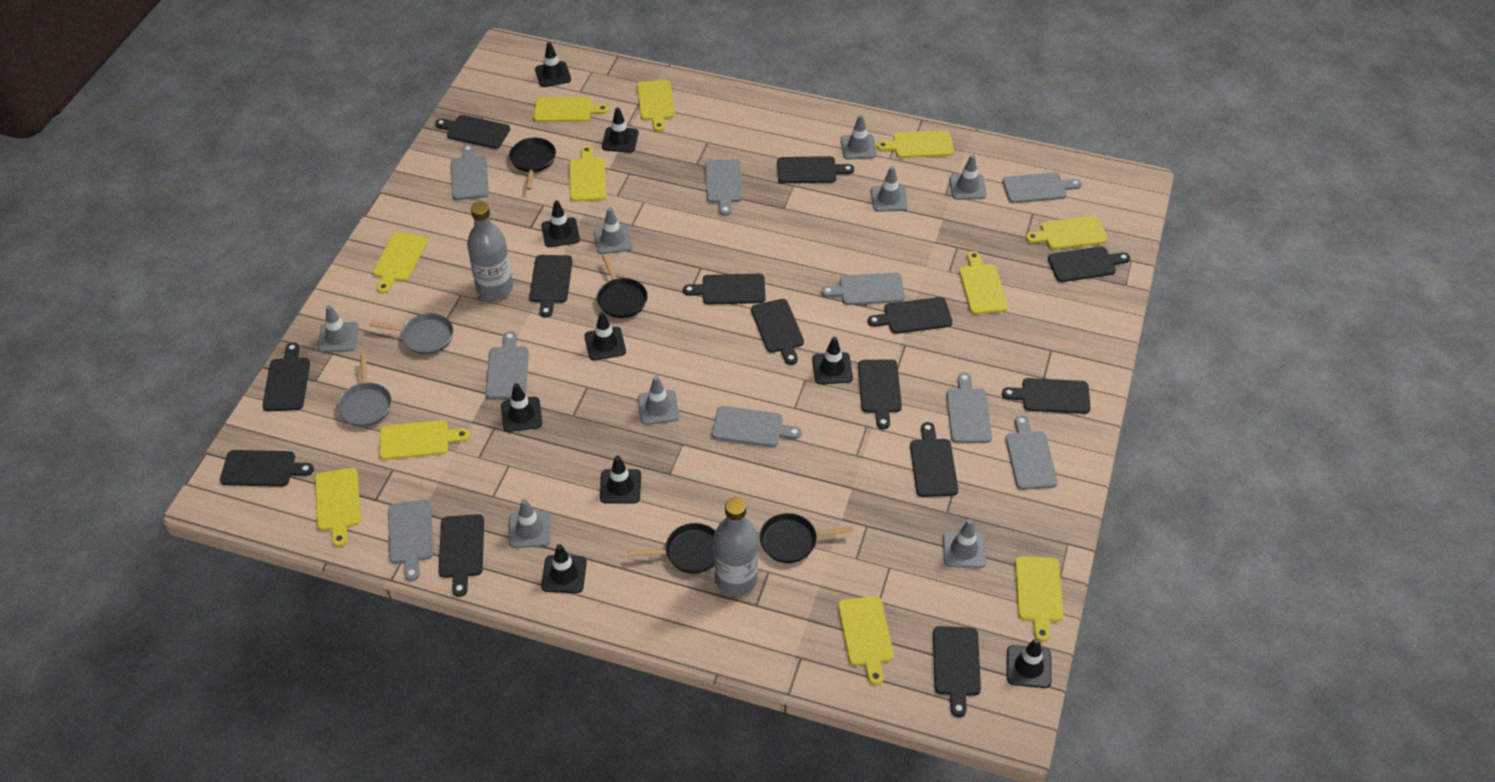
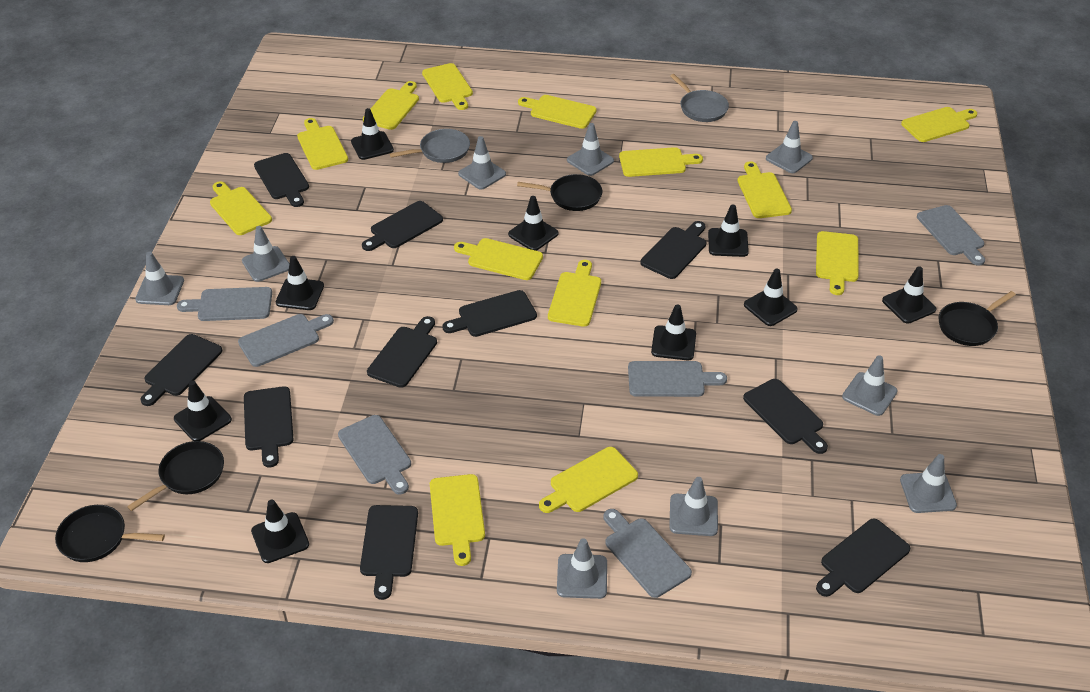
black cutting board: [220,450,314,487] [262,342,310,411] [435,115,510,149] [439,514,484,597] [529,255,573,318] [683,274,766,305] [751,299,804,365] [777,156,854,183] [858,359,902,429] [868,297,953,334] [910,422,958,497] [933,626,981,717] [1002,378,1091,414] [1048,246,1130,282] = 14 -> [140,334,222,406] [244,386,294,467] [254,153,309,207] [360,505,418,600] [362,201,443,251] [367,316,437,388] [442,290,537,337] [640,221,706,279] [743,379,828,454] [816,519,910,597] = 10
grey bottle: [467,202,513,300] [714,497,758,596] = 2 -> none = 0
grey cutting board: [388,500,433,581] [451,144,489,200] [486,331,529,399] [705,159,743,216] [712,406,802,447] [821,272,905,305] [946,372,992,443] [1002,172,1082,203] [1005,415,1058,490] = 9 -> [177,287,272,321] [238,314,334,367] [338,415,411,494] [603,509,692,598] [628,361,727,397] [917,205,985,266] = 6
grey traffic cone: [318,305,359,352] [509,499,551,548] [594,207,632,254] [638,376,679,425] [841,115,877,159] [871,166,908,212] [943,519,986,568] [949,155,987,200] = 8 -> [135,252,184,305] [242,226,289,282] [458,136,506,190] [557,538,607,599] [567,123,614,176] [669,477,718,536] [766,121,813,173] [842,355,897,416] [900,454,957,513] = 9
yellow cutting board: [315,468,361,547] [373,232,428,293] [379,420,470,460] [534,97,609,122] [570,146,606,202] [637,80,675,132] [838,596,894,685] [877,130,954,158] [959,251,1008,314] [1015,556,1063,642] [1026,216,1108,249] = 11 -> [210,181,272,235] [297,118,348,170] [363,81,419,130] [422,63,473,110] [430,474,485,566] [454,238,543,280] [518,95,597,129] [539,447,638,513] [548,260,601,327] [619,147,703,177] [738,161,792,218] [816,231,859,295] [901,107,977,142] = 13

